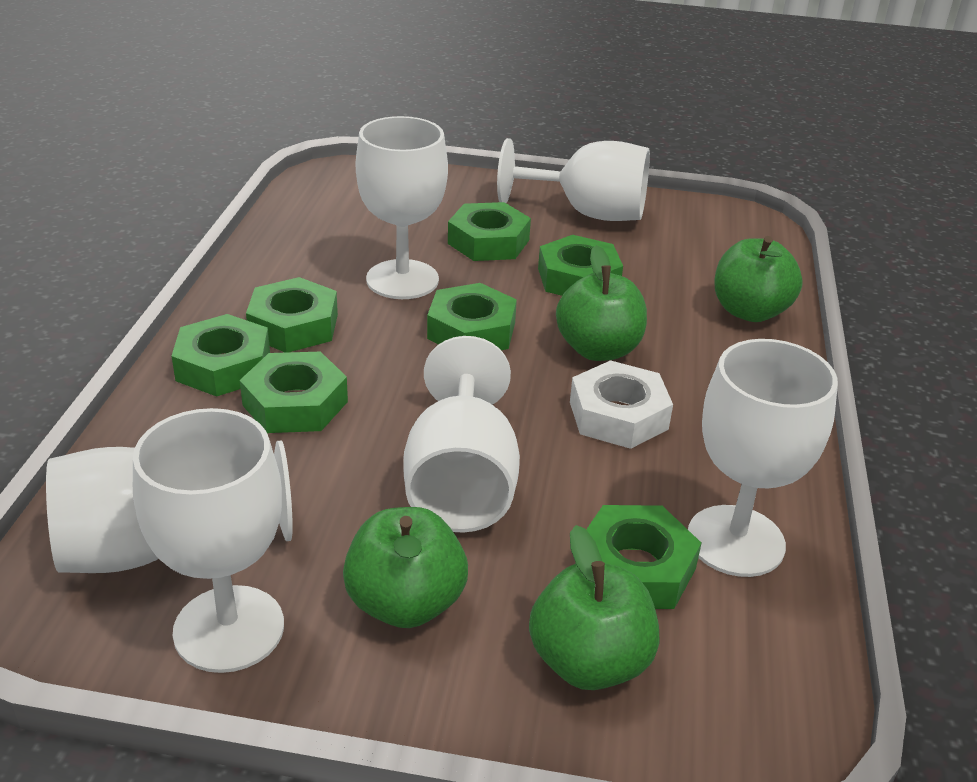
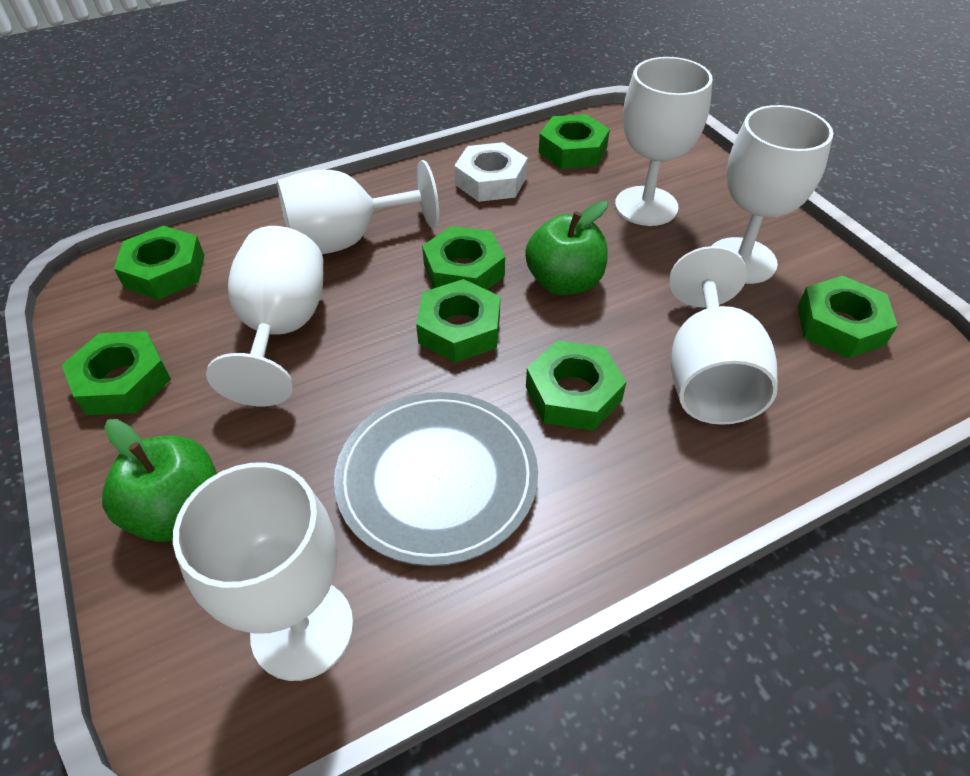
green apple: [343,507,468,628] [529,525,659,690] [556,245,647,361] [714,236,803,322] = 4 -> [102,419,217,542] [525,201,608,295] = 2
grey plate: none = 0 -> [334,392,538,566] = 1

